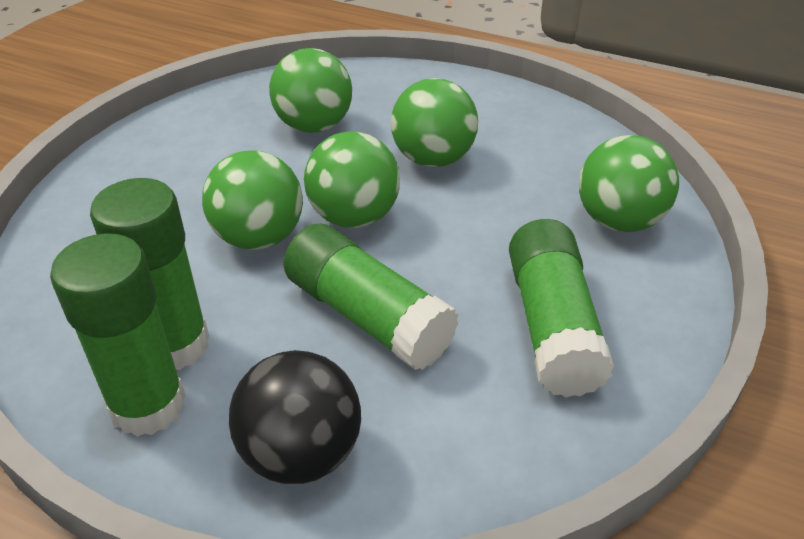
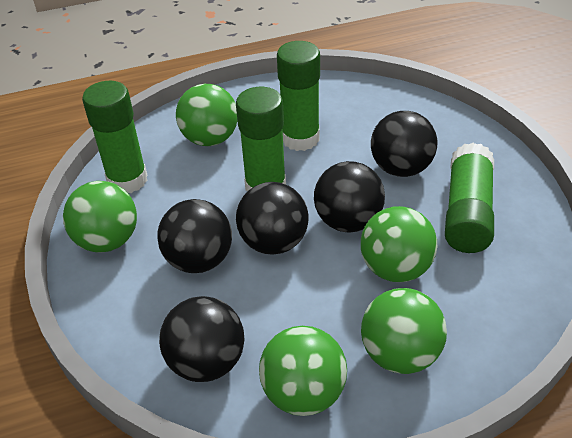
black ball: [229,350,361,484] = 1 -> [157,199,232,273] [159,296,245,382] [236,182,309,255] [314,161,385,232] [371,111,437,177] = 5

